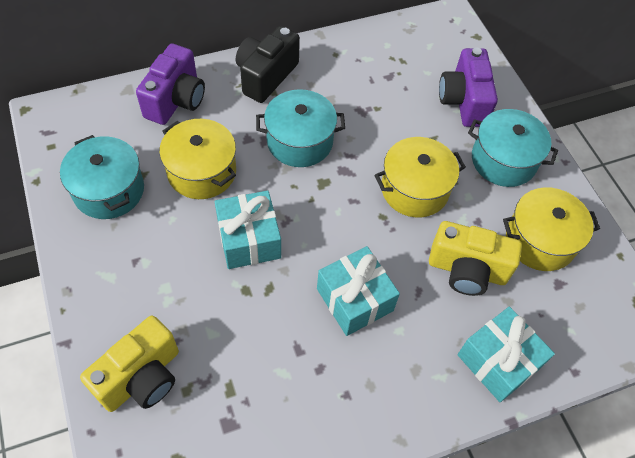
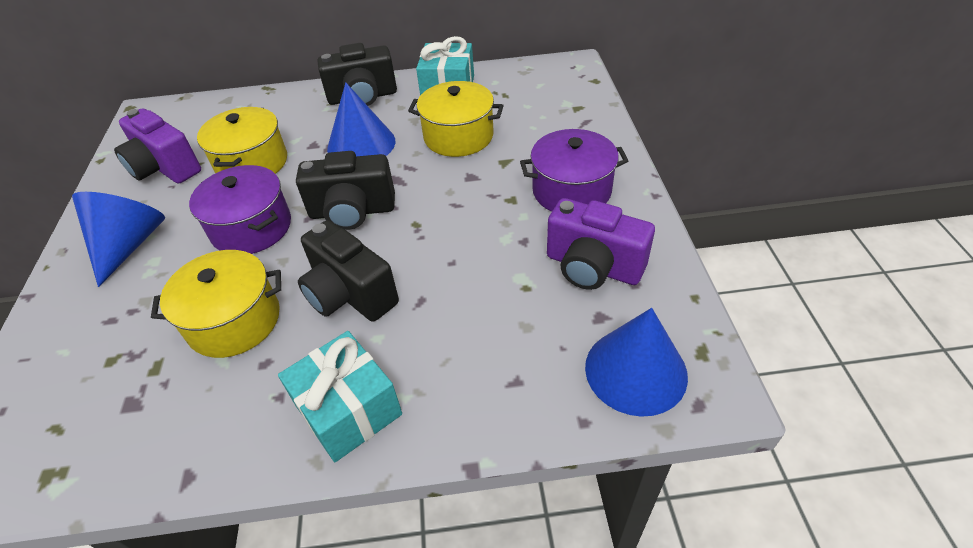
black camera: [236,26,300,103] = 1 -> [296,151,395,230] [298,220,399,322] [318,43,397,106] = 3
blue cone: none = 0 -> [72,192,165,287] [327,82,395,156] [585,308,688,417] = 3
purple pot: none = 0 -> [189,165,291,254] [520,129,628,212] = 2
turquoise gift: [215,191,281,269] [317,246,400,336] [457,307,555,402] = 3 -> [278,331,402,462] [416,36,474,95] = 2
turquoise pot: [60,135,144,219] [256,89,345,167] [468,109,558,187] = 3 -> none = 0
yellow camera: [80,316,179,412] [429,221,522,296] = 2 -> none = 0

